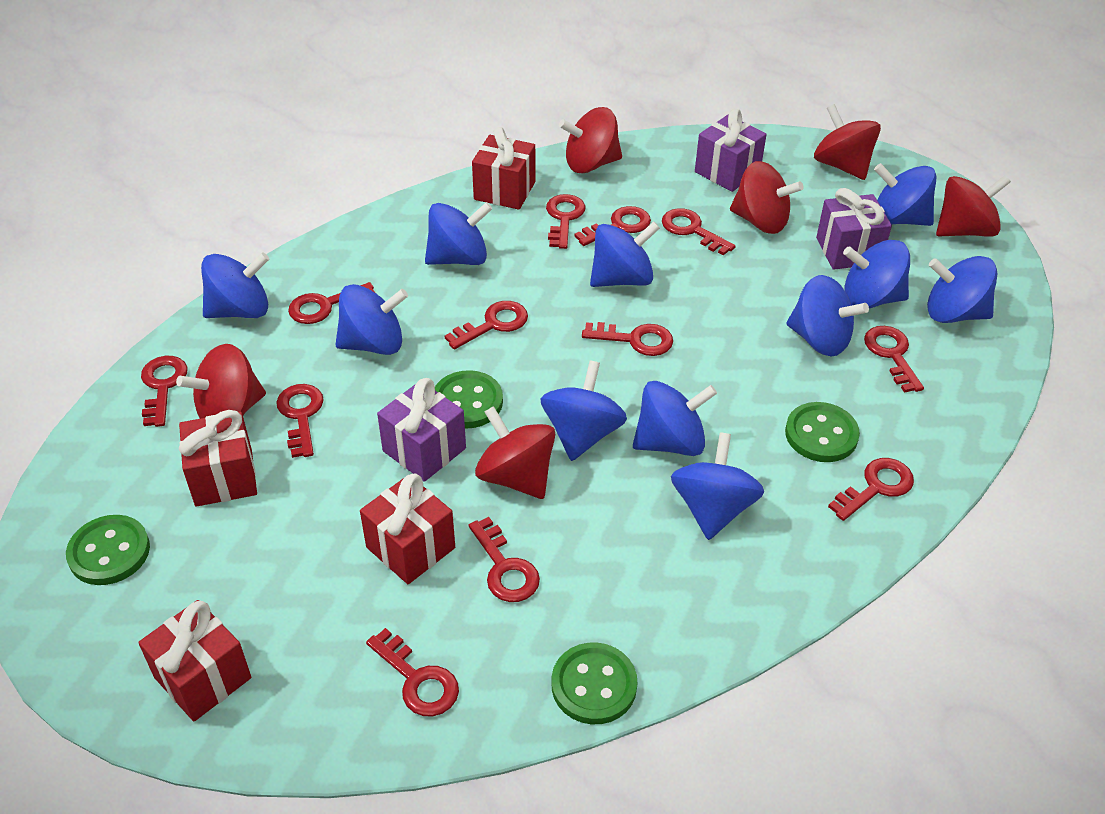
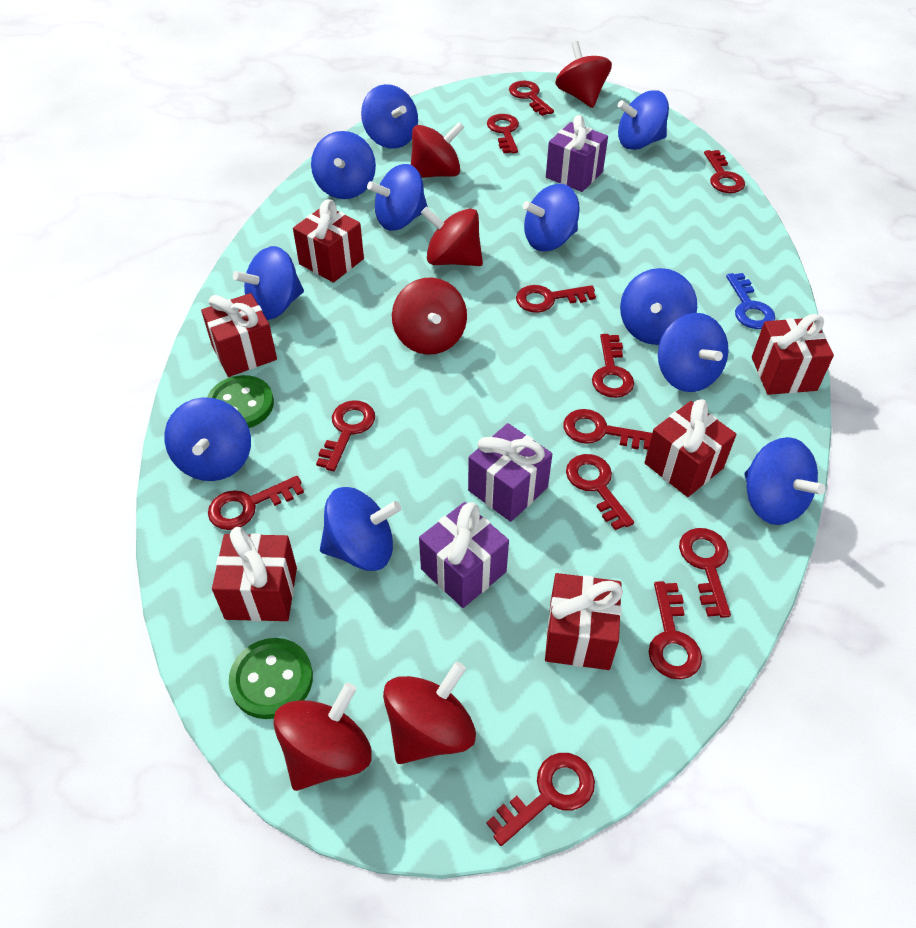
blue key: none = 0 -> [726,273,775,329] = 1
green button: [66,515,150,585] [435,370,503,429] [552,643,638,724] [785,402,860,462] = 4 -> [207,375,274,428] [229,638,313,719] = 2
red gift: [138,600,251,721] [179,410,257,507] [360,473,455,584] [472,127,535,210] = 4 -> [201,293,277,377] [212,527,297,621] [293,199,364,283] [545,573,623,670] [645,399,736,497] [752,314,834,395] = 6

